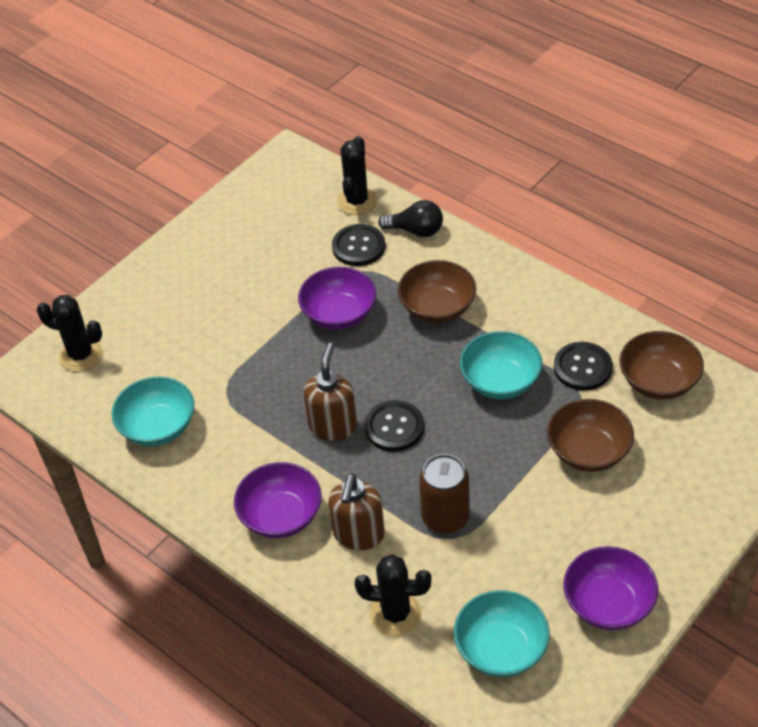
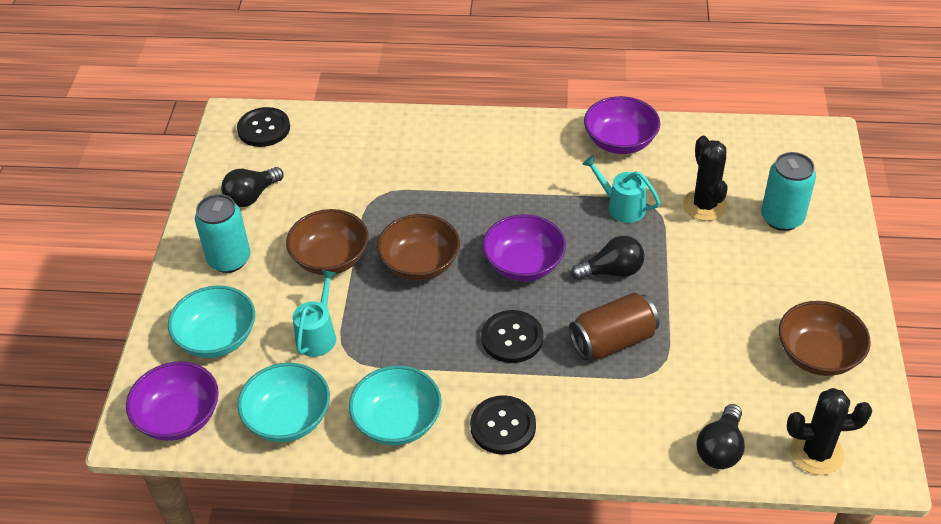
black cactus: [37,295,103,372] [337,136,377,215] [355,555,432,636] = 3 -> [683,136,728,221] [787,388,872,475] = 2
black light bulb: [378,200,443,237] = 1 -> [221,167,283,207] [571,236,644,280] [696,404,745,469] = 3
brown soap dispenser: [304,343,357,441] [328,473,385,550] = 2 -> none = 0
turquoise can: none = 0 -> [195,194,250,273] [761,152,816,231] = 2
turquoise watering can: none = 0 -> [293,270,336,357] [582,155,660,223] = 2

